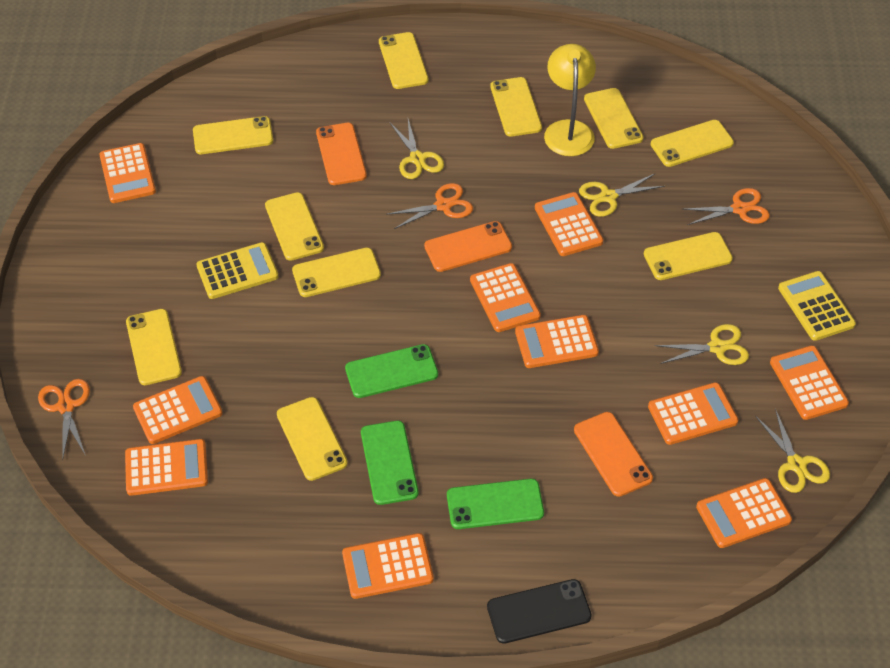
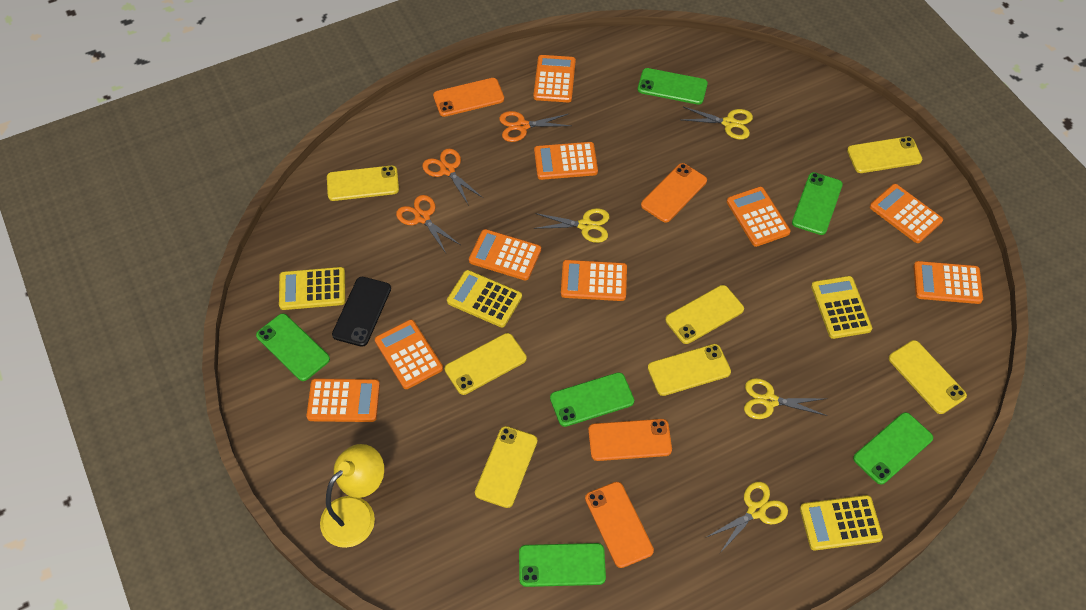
green phone: [345,344,438,398] [361,421,419,505] [447,479,544,529] = 3 -> [256,314,330,381] [519,543,606,587] [550,372,634,427] [638,68,708,105] [792,172,843,235] [853,412,933,485] = 6
orange calculator: [99,143,156,203] [125,439,208,496] [133,376,223,444] [342,533,434,599] [470,263,541,332] [515,315,599,368] [535,192,603,256] [648,382,738,445] [696,478,792,548] [770,346,849,420] = 10 -> [306,379,380,422] [375,319,443,389] [469,229,541,281] [533,55,576,102] [534,142,598,180] [561,260,627,301] [727,187,791,247] [870,184,943,243] [913,261,983,304] = 9
orange phone: [316,123,367,185] [424,221,512,272] [574,412,653,497] = 3 -> [433,78,504,117] [585,482,654,568] [588,419,672,461] [641,163,707,223] = 4
yellow calculator: [196,242,279,299] [778,271,856,341] = 2 -> [279,267,345,310] [447,270,522,327] [800,495,883,550] [811,276,872,339] = 4
yellow phone: [126,309,182,385] [193,116,273,154] [265,192,324,261] [277,397,348,481] [292,247,381,297] [379,32,428,89] [490,77,542,137] [584,88,643,149] [644,232,733,280] [651,120,734,167] = 10 -> [327,165,399,201] [445,333,527,395] [475,426,537,508] [648,344,731,396] [665,285,744,344] [847,136,922,173] [889,340,967,414] = 7

